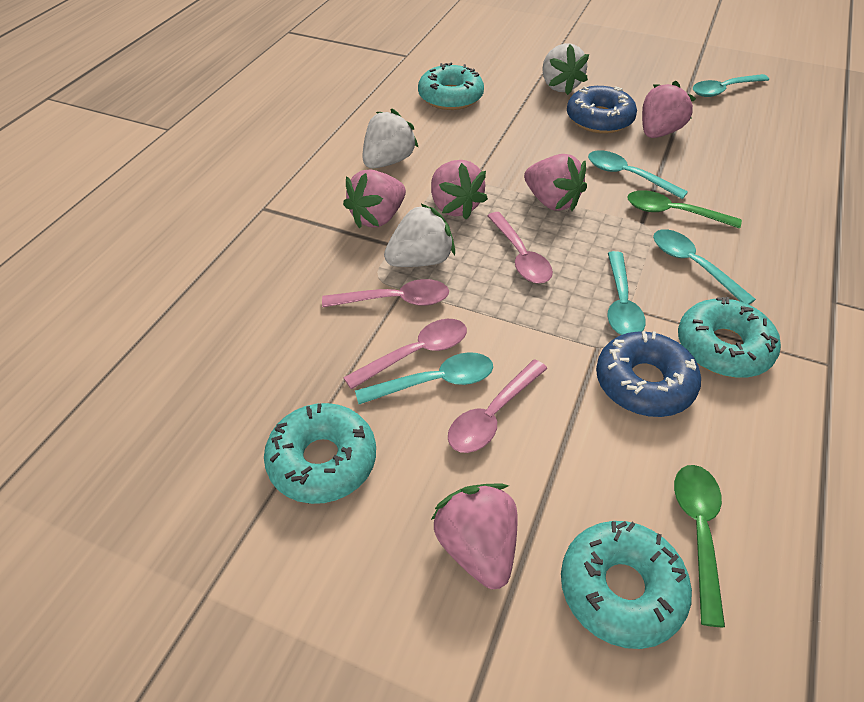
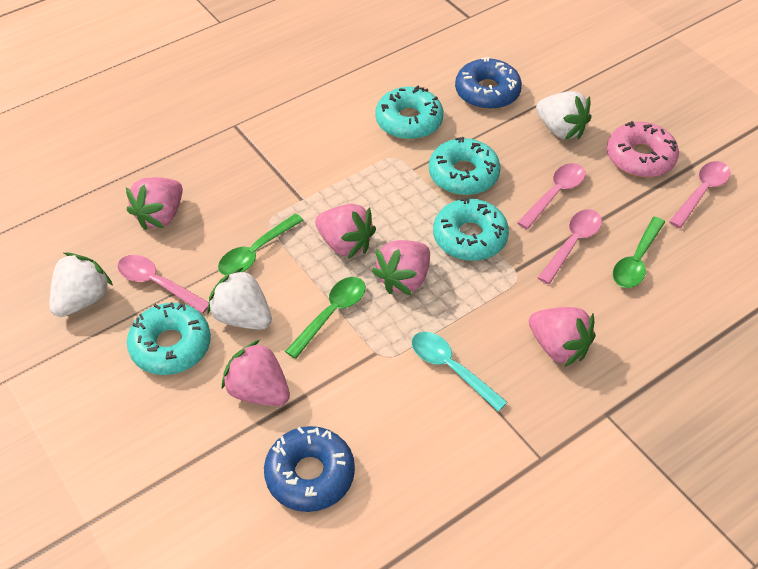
green spoon: [627,190,742,229] [674,465,725,627] = 2 -> [218,213,304,276] [285,277,365,359] [613,217,665,288] = 3
pink donut: none = 0 -> [607,121,679,177] = 1
turquoise spoon: [355,352,493,404] [588,150,688,199] [607,251,646,335] [653,229,756,305] [693,74,769,97] = 5 -> [412,332,508,412] = 1

